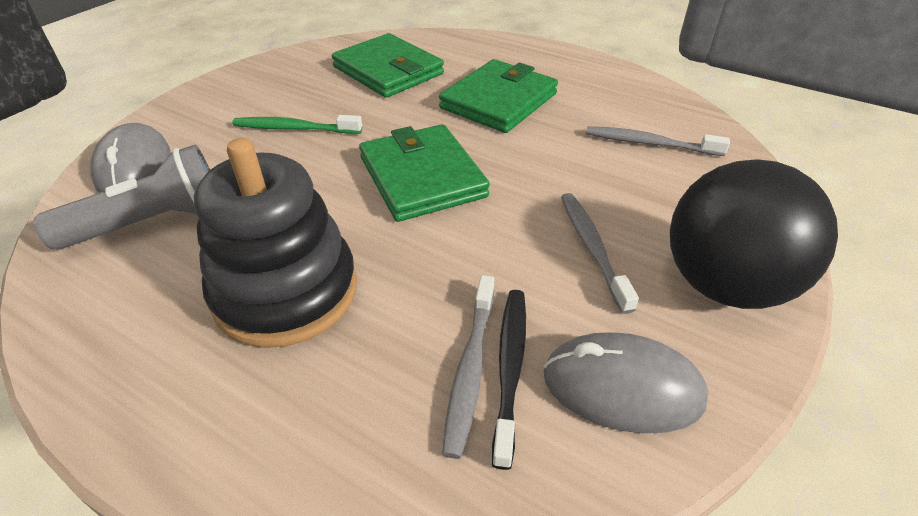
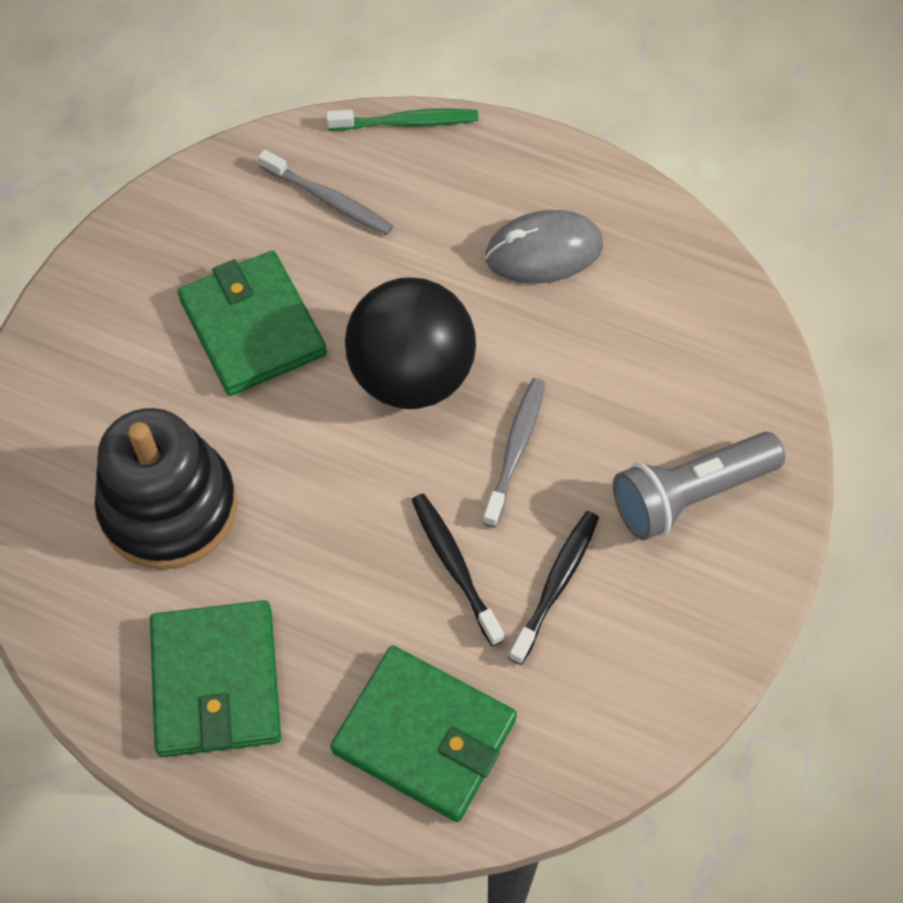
black toothbrush: [492,290,526,470] = 1 -> [412,494,505,646] [509,511,599,665] = 2
grey mouse: [90,123,171,193] [544,332,709,433] = 2 -> [485,210,603,284] = 1
grey toothbrush: [442,275,494,459] [561,193,639,314] [586,126,730,156] = 3 -> [258,150,393,235] [483,378,545,528] = 2

